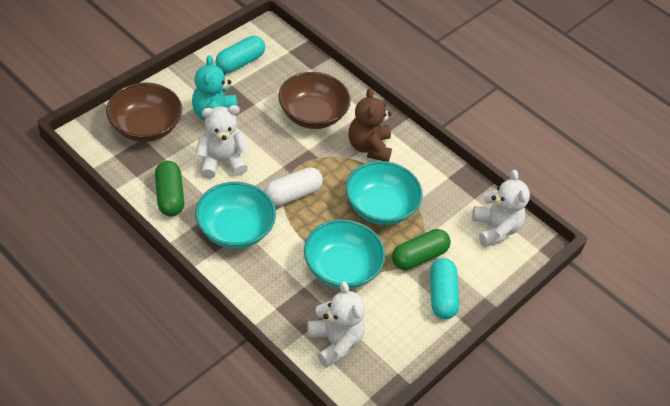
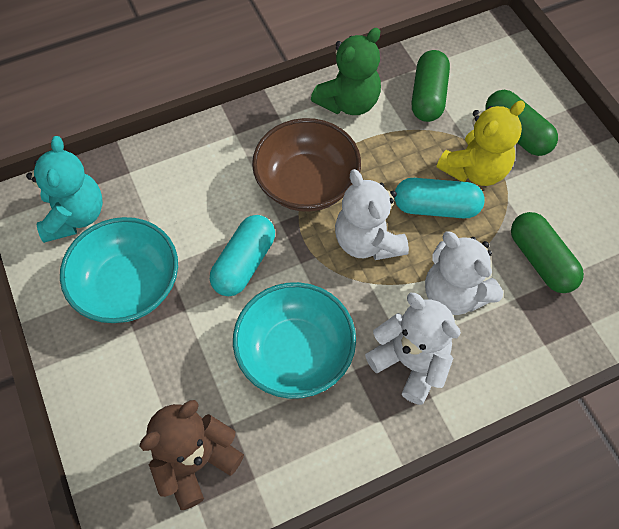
brown bowl: [106,83,182,142] [278,72,351,129] = 2 -> [252,118,361,212] = 1
green capsule: [155,161,184,216] [392,229,451,270] = 2 -> [411,50,450,122] [486,90,558,156] [511,212,584,293] = 3
green teddy bear: none = 0 -> [311,28,381,115] = 1
turquoise bowl: [195,182,276,249] [304,219,385,289] [346,161,423,225] = 3 -> [60,217,178,323] [233,282,356,399] = 2
white capsule: [264,167,323,206] = 1 -> none = 0
yellow teddy bear: none = 0 -> [437,101,525,186] = 1

